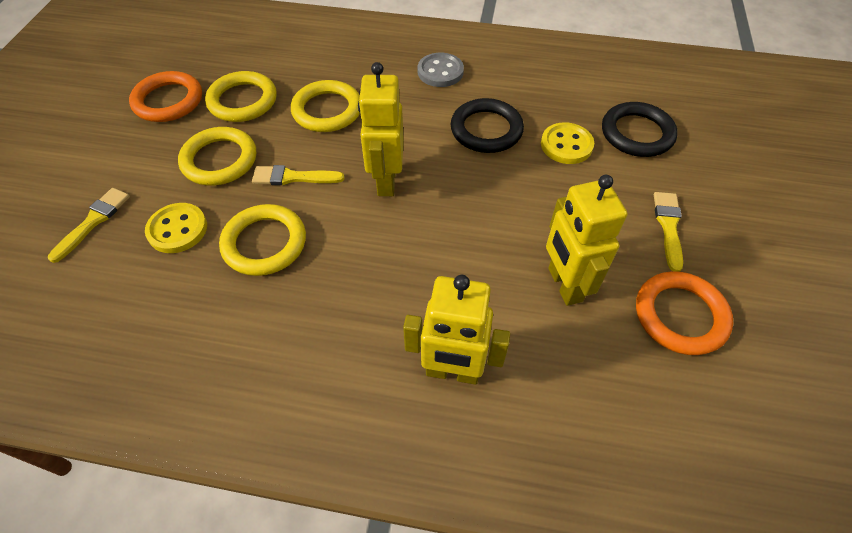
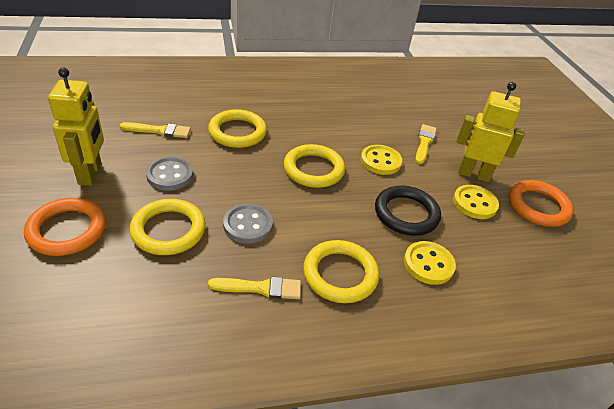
black ring: [451,98,524,153] [602,102,678,157] = 2 -> [375,186,441,236] = 1
grey button: [418,53,464,87] = 1 -> [146,157,193,191] [223,204,273,244] = 2
yellow button: [145,203,207,253] [541,122,594,164] = 2 -> [361,145,402,175] [404,241,456,285] [453,185,499,219] = 3
yellow robot: [358,62,404,196] [403,275,510,385] [546,175,627,306] = 3 -> [48,67,104,186] [456,82,525,182] = 2

